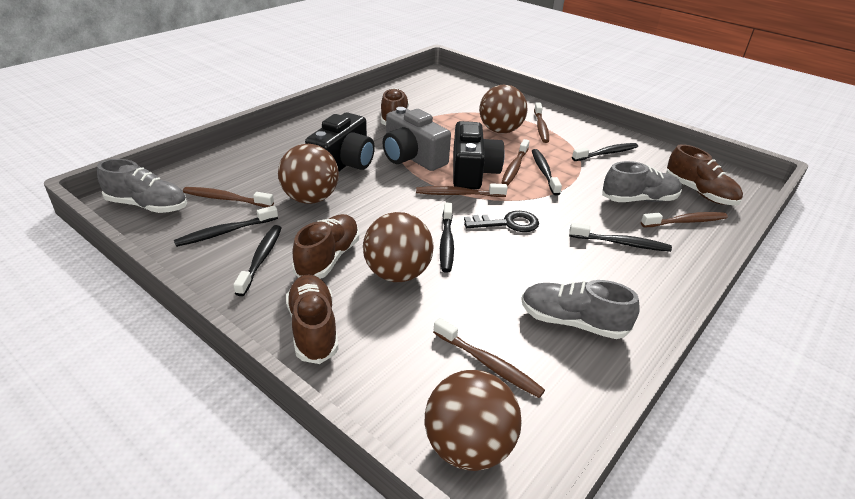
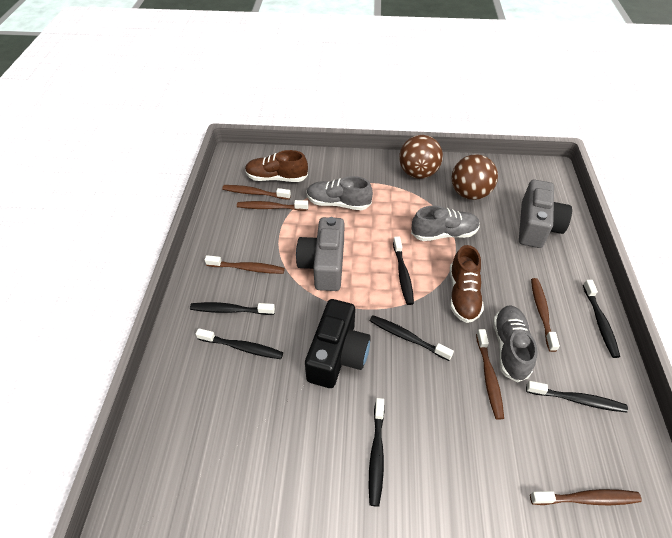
black camera: [305,113,375,171] [453,121,505,190] = 2 -> [305,299,371,388] = 1
black key: [464,211,539,232] = 1 -> none = 0
black toothbrush: [174,206,278,247] [233,225,282,296] [440,202,454,273] [532,149,562,195] [569,223,672,252] [572,143,638,161] = 6 -> [190,302,275,315] [196,328,283,359] [369,398,385,507] [370,315,454,361] [393,236,414,305] [526,381,628,413] [583,280,620,358] = 7
brown ball: [278,144,339,204] [363,212,433,282] [425,370,522,471] [479,85,527,134] = 4 -> [399,135,443,179] [451,154,498,200] = 2
brown shoe: [286,274,338,364] [292,214,359,279] [381,88,409,125] [666,144,743,205] = 4 -> [245,150,308,182] [450,245,484,323] = 2
grey camera: [382,107,451,171] = 1 -> [296,217,345,291] [519,180,572,248] = 2

